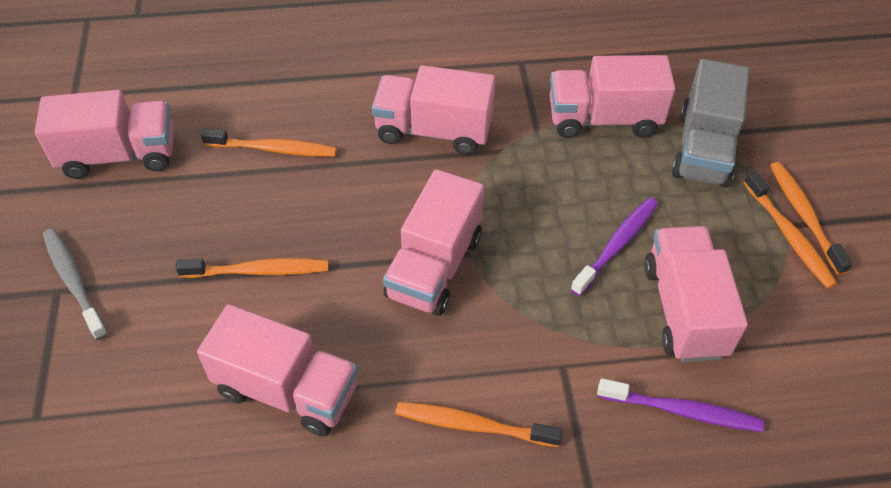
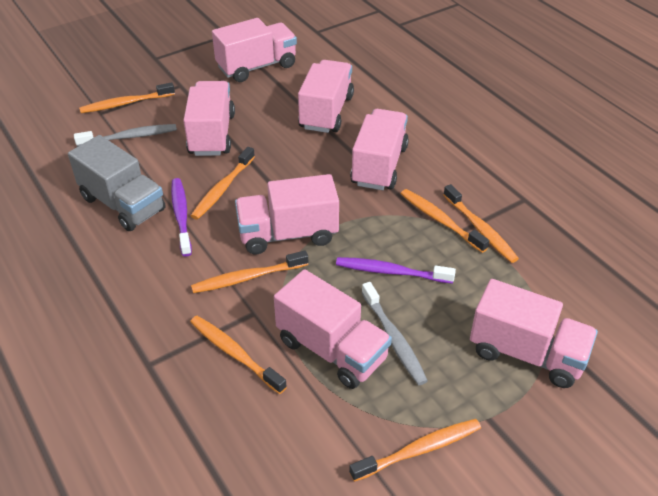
grey toothbrush: [43,229,108,340] = 1 -> [74,124,177,147] [361,282,428,385] = 2
orange toothbrush: [175,258,328,278] [201,128,337,157] [395,402,563,447] [743,171,837,289] [770,162,853,275] = 5 -> [79,82,175,113] [190,316,287,394] [191,147,255,220] [191,251,308,293] [349,419,481,482] [401,189,489,253] [443,184,519,263] = 7
pink truck: [35,90,174,179] [197,304,358,436] [372,65,495,155] [383,169,484,316] [550,55,676,138] [644,226,748,362] = 6 -> [183,81,235,156] [212,18,297,82] [235,174,339,254] [274,269,392,389] [298,60,354,133] [350,109,409,190] [470,279,598,388] = 7

